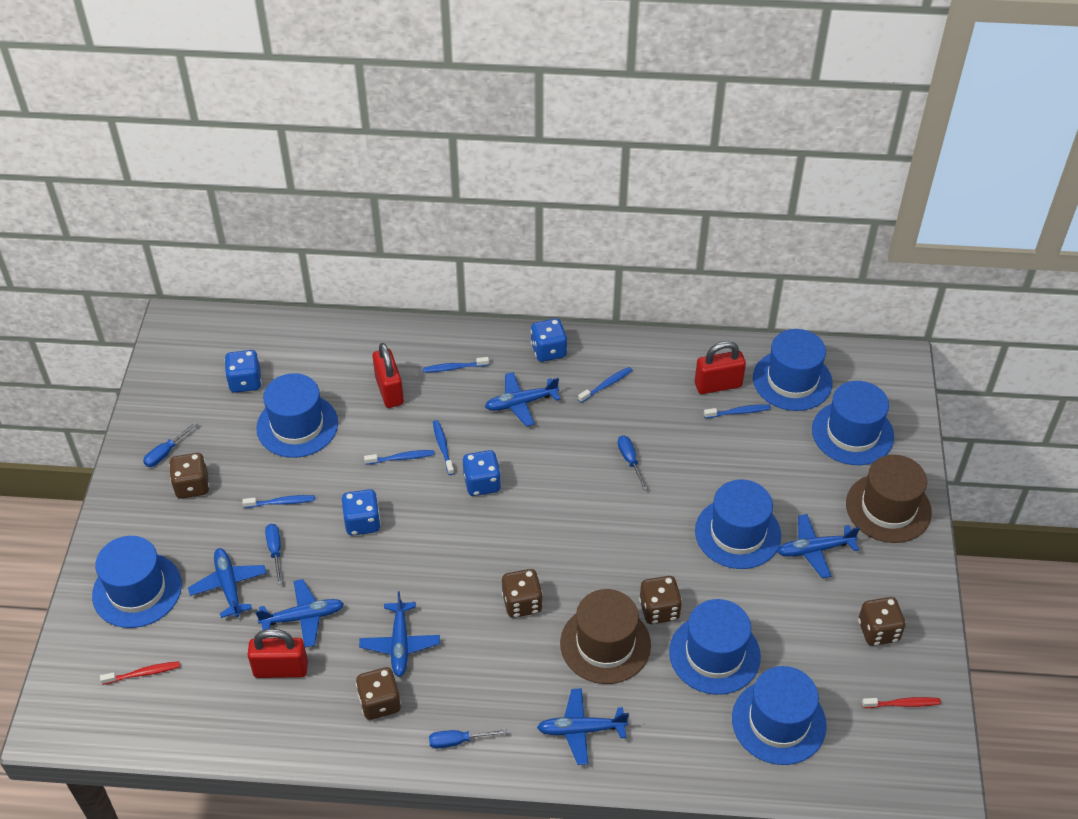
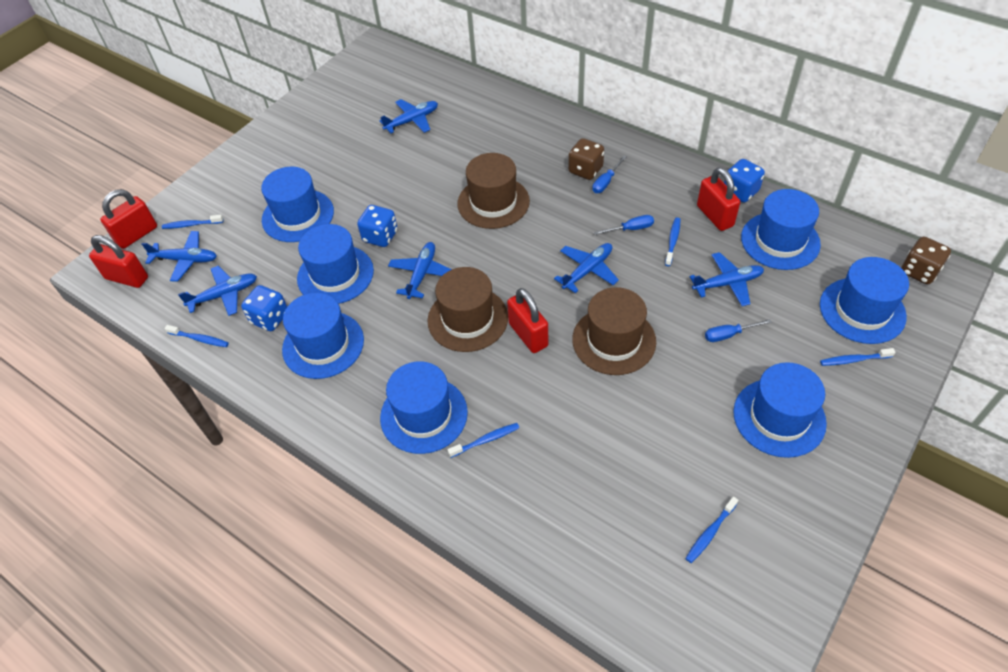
blue dice: [225,350,262,393] [342,489,381,536] [463,450,501,496] [531,319,567,362] = 4 -> [241,285,287,331] [357,205,398,247] [724,159,765,203] = 3
blue screwdriver: [143,422,198,467] [265,524,282,585] [429,729,507,749] [618,435,648,490] = 4 -> [592,155,626,193] [594,215,654,235] [705,319,772,342] = 3
brown dice: [169,453,210,499] [356,667,401,720] [502,569,543,618] [639,576,682,624] [858,597,906,646] = 5 -> [568,138,604,180] [901,237,951,284] = 2
brown hat: [560,589,651,684] [846,455,932,543] = 2 -> [427,267,508,352] [457,153,530,229] [572,287,656,375] = 3
red padlock: [248,629,308,678] [373,343,404,408] [695,341,746,394] = 3 -> [89,235,148,288] [100,189,157,249] [507,288,548,353] [697,167,740,231] = 4
red toothbrush: [100,661,180,685] [862,697,941,708] = 2 -> none = 0

